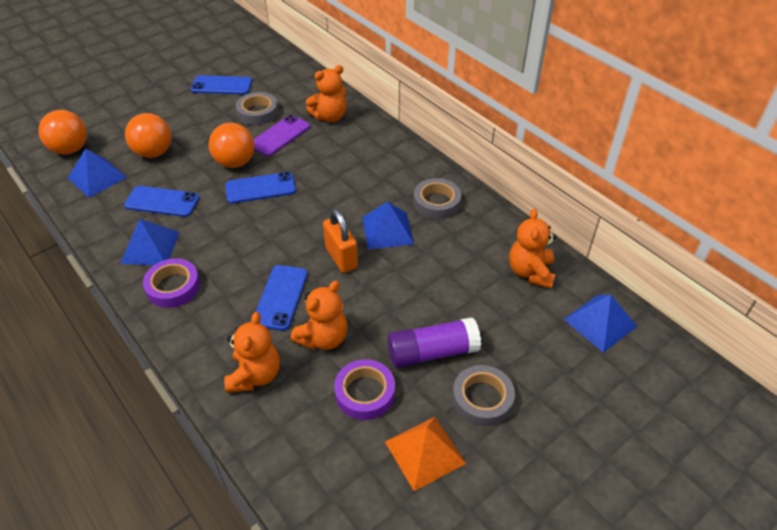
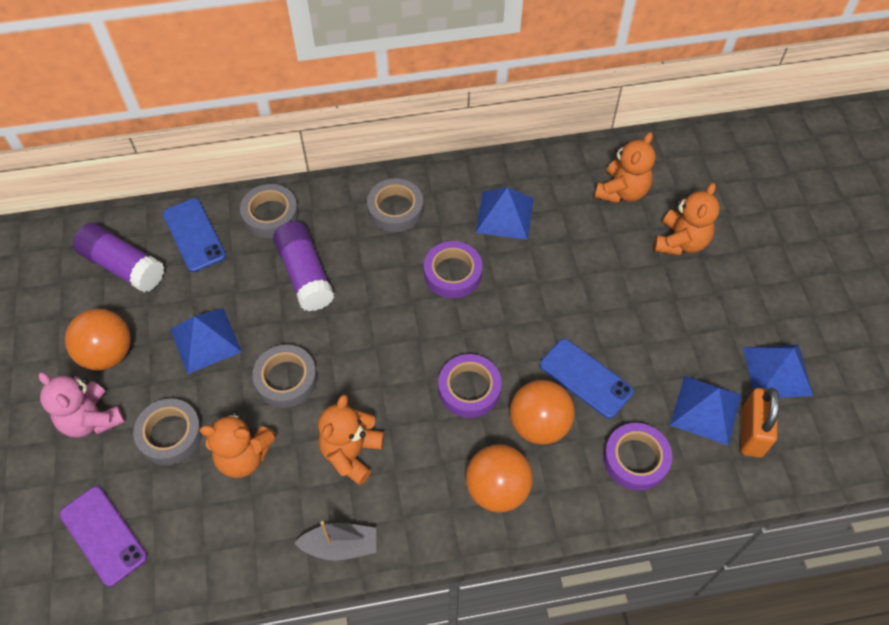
blue phone: [124,186,200,217] [191,75,252,95] [225,172,296,204] [255,265,308,331] = 4 -> [163,198,226,272] [540,339,634,419] = 2
grey boat: none = 0 -> [295,521,376,561] = 1
grey tape: [236,92,279,125] [414,178,461,219] [452,365,515,426] = 3 -> [133,399,202,465] [240,184,299,238] [252,345,317,408] [367,178,424,232] = 4
orange pyramid: [385,417,466,491] = 1 -> none = 0
pink teddy bear: none = 0 -> [38,372,125,438] = 1
purple glue stick: [387,317,481,368] = 1 -> [73,223,164,292] [273,221,334,311] = 2
purple tape: [143,259,200,308] [334,359,395,420] = 2 -> [424,241,482,298] [438,354,502,418] [603,423,672,491] = 3

